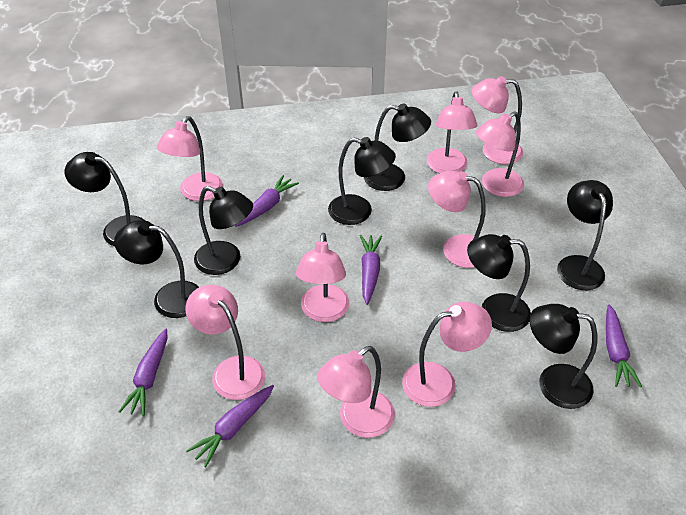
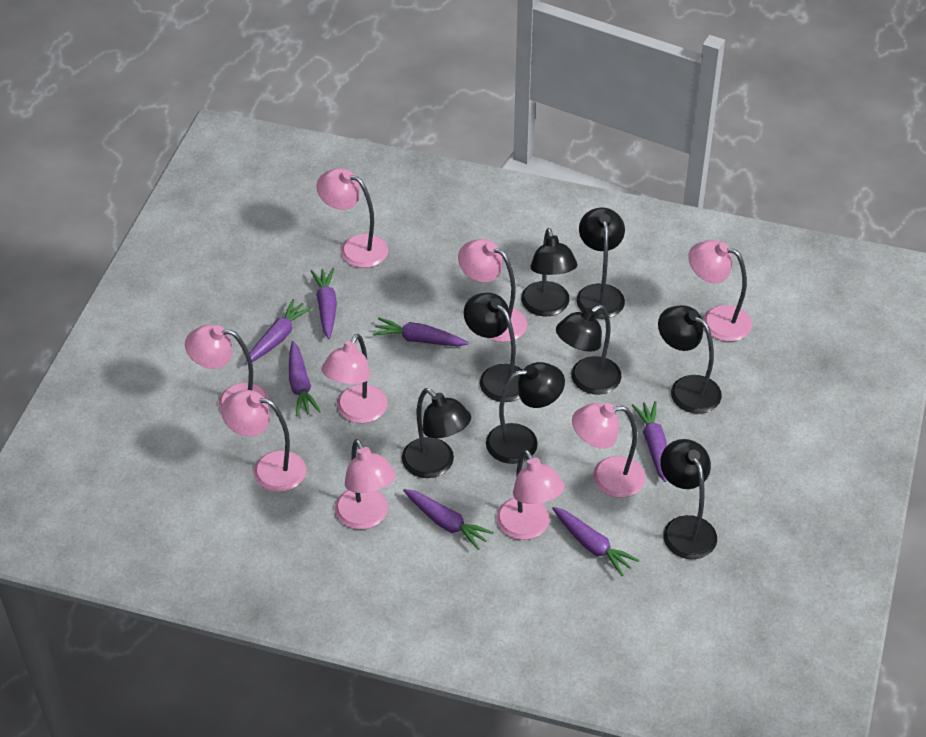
purple carrot: [118,329,168,416] [186,385,274,467] [235,175,299,227] [360,235,382,305] [606,305,642,387] = 5 -> [245,299,312,365] [289,341,321,417] [311,268,337,339] [372,317,469,346] [403,489,494,550] [552,507,639,576] [632,401,667,482] = 7

